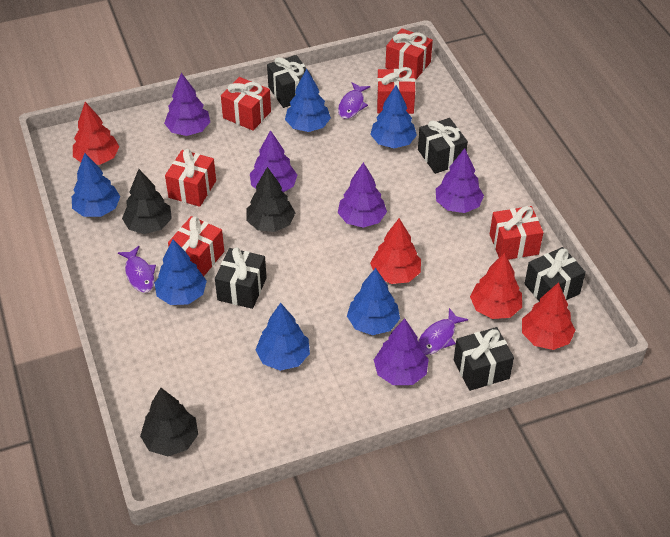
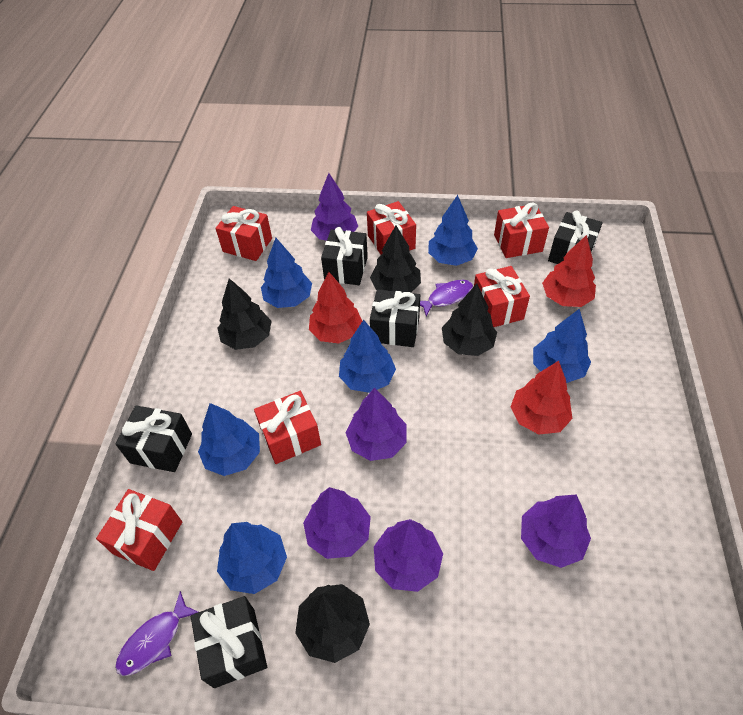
black tree: [122,169,172,234] [140,388,198,456] [247,167,295,232] = 3 -> [218,278,271,350] [295,584,370,663] [370,226,421,293] [442,283,497,356] = 4
purple fish: [118,246,156,293] [338,82,370,119] [418,308,468,355] = 3 -> [115,591,198,676] [420,280,473,316] = 2
red tree: [73,102,120,165] [370,218,421,284] [470,252,522,319] [522,282,576,350] = 4 -> [309,272,362,344] [511,361,573,435] [542,235,596,307] = 3

